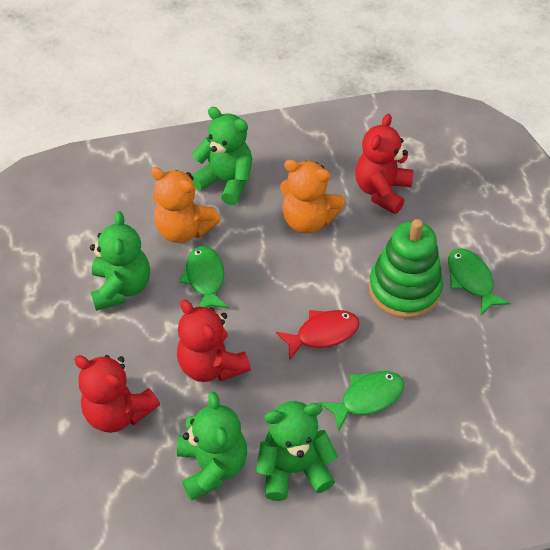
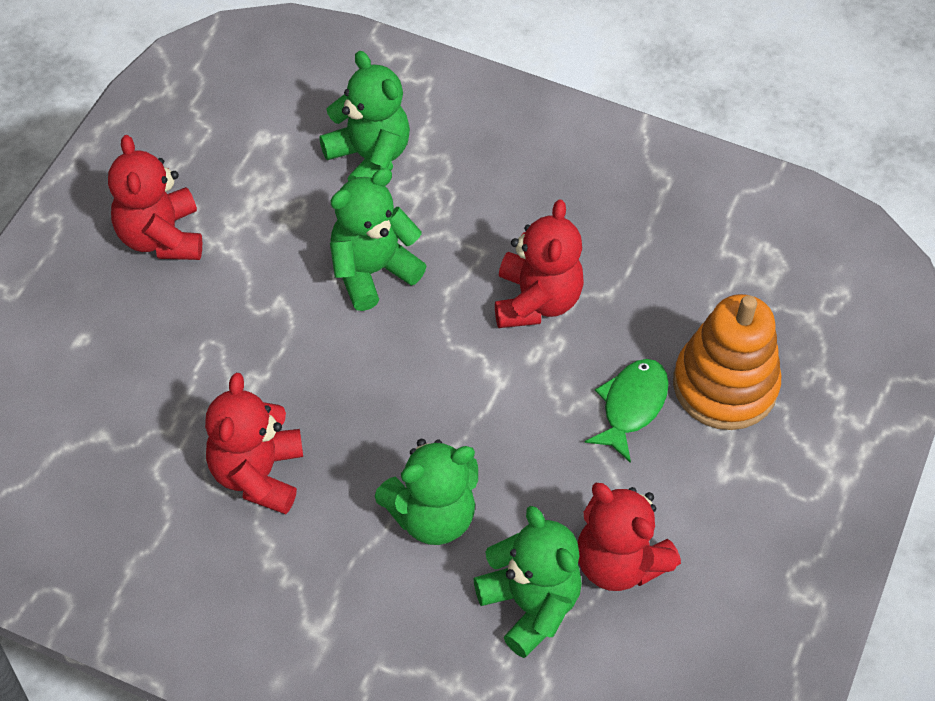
green fish: [179,246,229,308] [319,371,404,432] [448,248,510,315] = 3 -> [585,359,669,463] = 1
green stacking toy: [369,219,443,318] = 1 -> none = 0
orange stacking toy: none = 0 -> [673,294,781,430] = 1
orange teddy bear: [151,167,220,243] [280,159,345,233] = 2 -> none = 0
red fish: [276,310,360,361] = 1 -> none = 0
red teddy bear: [74,355,160,433] [177,299,251,382] [355,114,413,214] = 3 -> [108,135,202,260] [205,373,303,514] [495,200,584,328] [578,483,681,591] = 4

